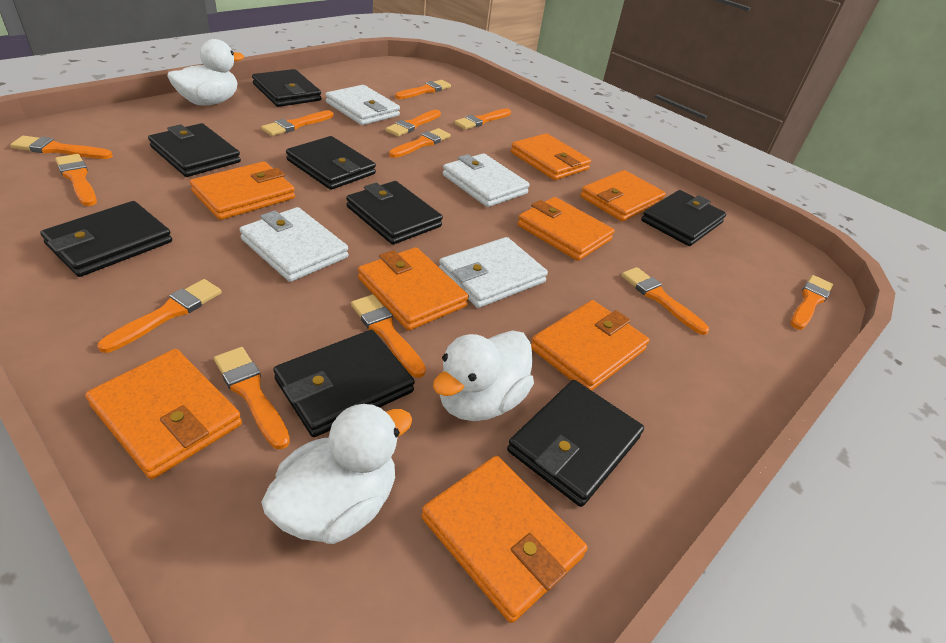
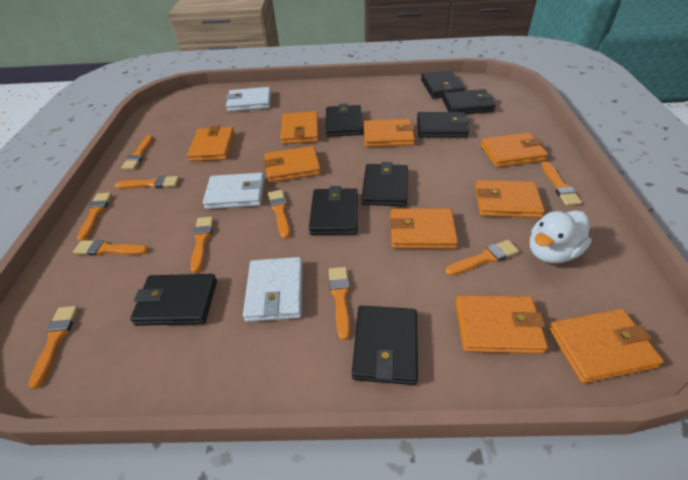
orange brush: [10,136,113,159] [55,154,97,206] [97,279,222,353] [214,347,290,449] [261,110,333,136] [351,295,426,378] [385,110,441,137] [389,128,451,158] [395,80,451,99] [454,108,511,130] [621,267,709,335] [791,275,833,330] = 12 -> [28,306,78,389] [73,240,148,256] [77,193,112,241] [115,176,179,189] [121,135,153,170] [190,217,214,273] [268,190,290,239] [329,267,350,340] [445,240,519,276] [541,161,582,206] = 10
orange wallet: [85,349,242,479] [190,161,295,220] [358,247,469,331] [421,456,588,623] [511,133,591,180] [517,197,615,261] [531,300,650,391] [580,170,666,221] = 8 -> [187,125,235,162] [264,146,321,183] [281,111,319,144] [364,119,415,147] [390,208,458,249] [455,295,548,354] [475,180,545,218] [481,132,548,167] [548,309,664,383] = 9
white duck: [167,39,244,106] [261,403,412,544] [433,330,534,421] = 3 -> [530,210,592,264] = 1
white wallet: [239,207,348,282] [325,85,400,125] [439,237,548,308] [443,153,530,207] = 4 -> [203,173,264,209] [226,87,271,112] [243,257,303,322] = 3

